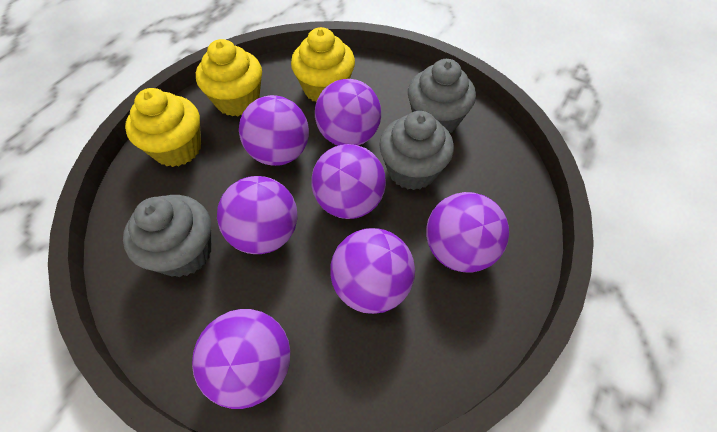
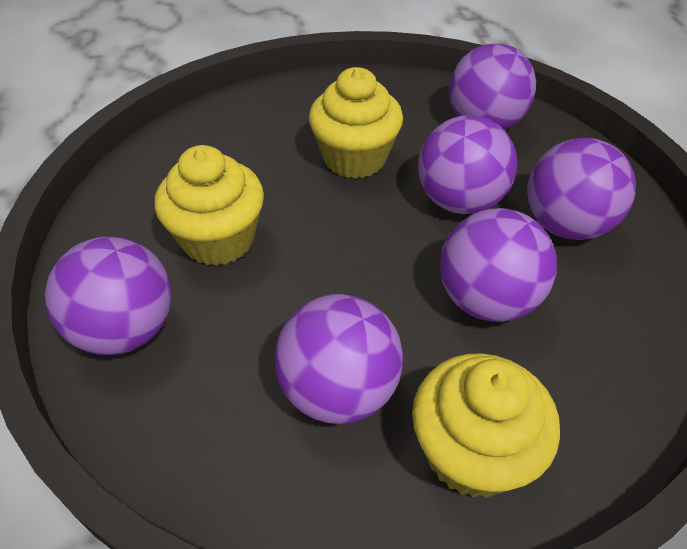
grey cupcake: [123,195,212,277] [379,111,454,190] [408,59,476,133] = 3 -> none = 0
purple ball: [192,309,290,409] [217,176,298,254] [239,95,309,166] [311,144,386,219] [315,79,381,146] [330,228,415,314] [426,192,509,273] = 7 -> [45,236,172,355] [275,294,403,424] [418,115,517,214] [440,208,557,322] [449,43,536,129] [527,138,636,240] = 6

